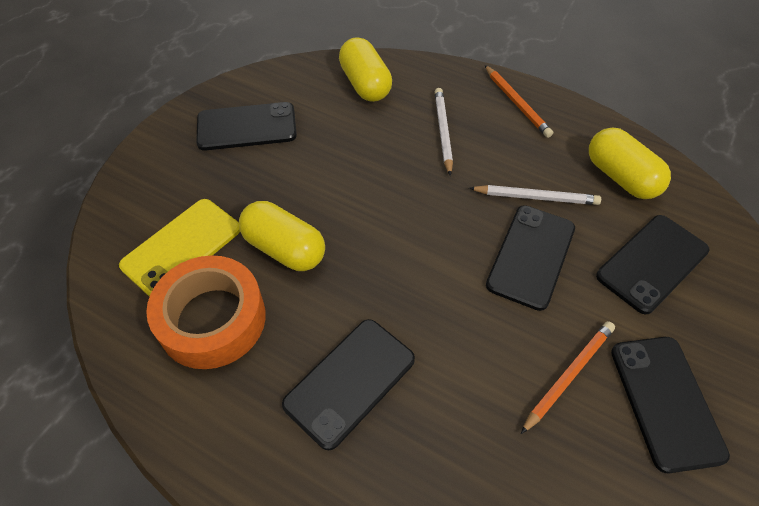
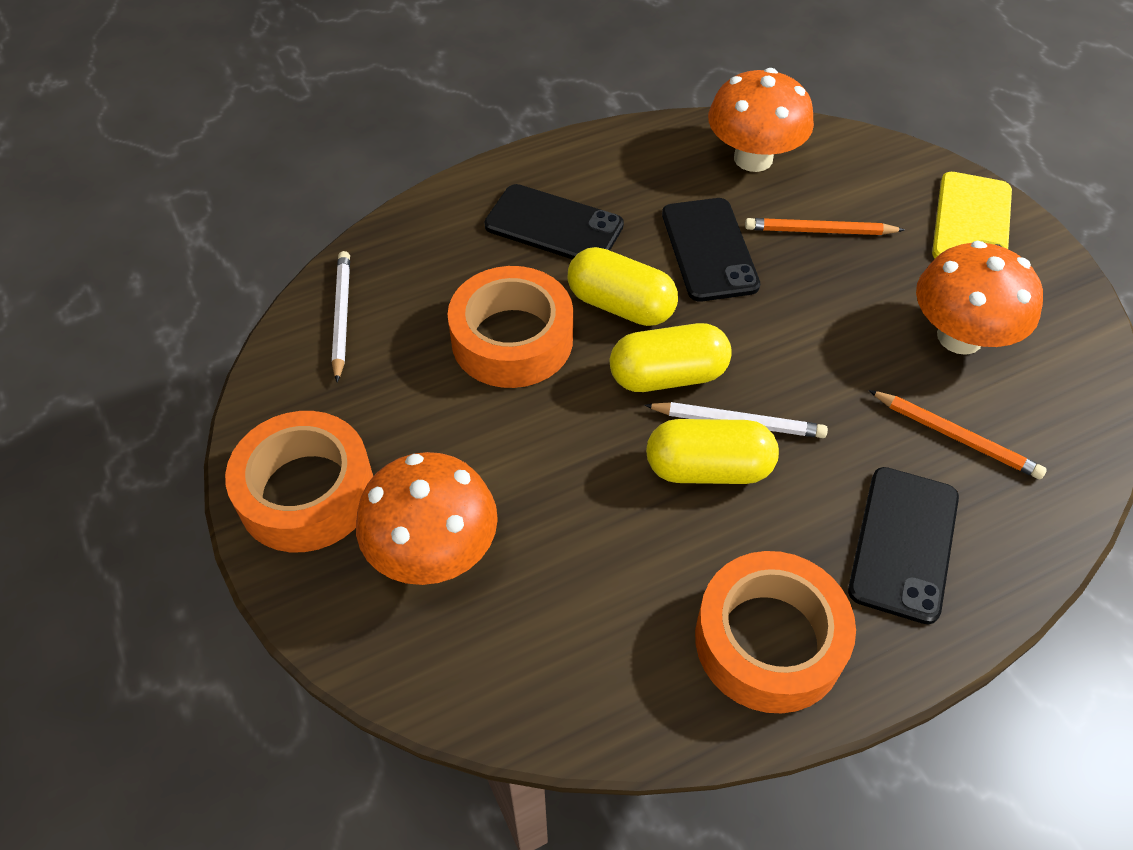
black phone: [196,102,297,151] [282,319,415,450] [486,205,575,311] [596,215,709,315] [611,337,730,473] = 5 -> [484,184,624,259] [662,198,760,302] [848,467,959,625] = 3
orange mushroom: none = 0 -> [356,452,498,585] [708,68,814,172] [916,241,1043,355] = 3
orange tape: [146,255,266,369] = 1 -> [225,411,373,552] [447,266,573,388] [695,551,856,714] = 3

